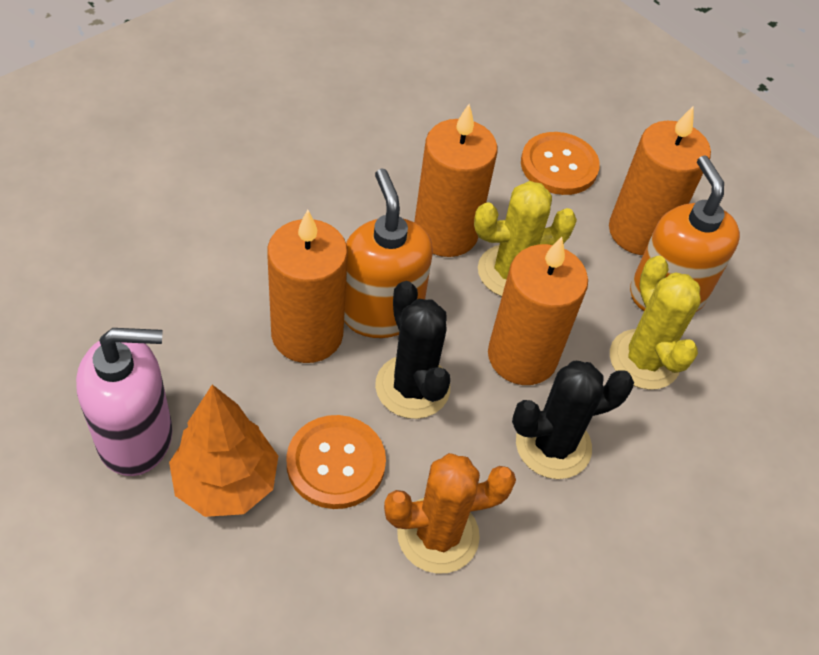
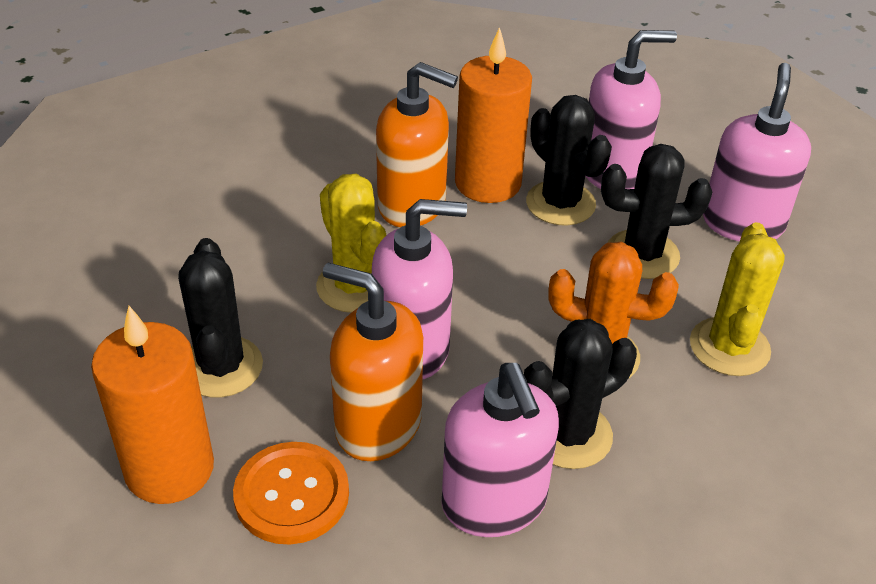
black cactus: [375,281,450,419] [512,361,634,479] = 2 -> [178,238,263,397] [524,319,637,469] [526,95,612,226] [601,144,712,279] = 4
orange button: [286,415,386,509] [521,132,600,195] = 2 -> [233,442,349,545] = 1
orange candle: [267,210,348,363] [414,104,498,257] [488,237,588,385] [609,106,711,255] = 4 -> [91,306,214,504] [455,27,532,203] = 2
orange tree: [169,385,278,517] = 1 -> none = 0
pink soap dispenser: [76,328,172,476] = 1 -> [372,199,467,380] [442,363,559,537] [585,30,677,189] [703,63,811,242] = 4

